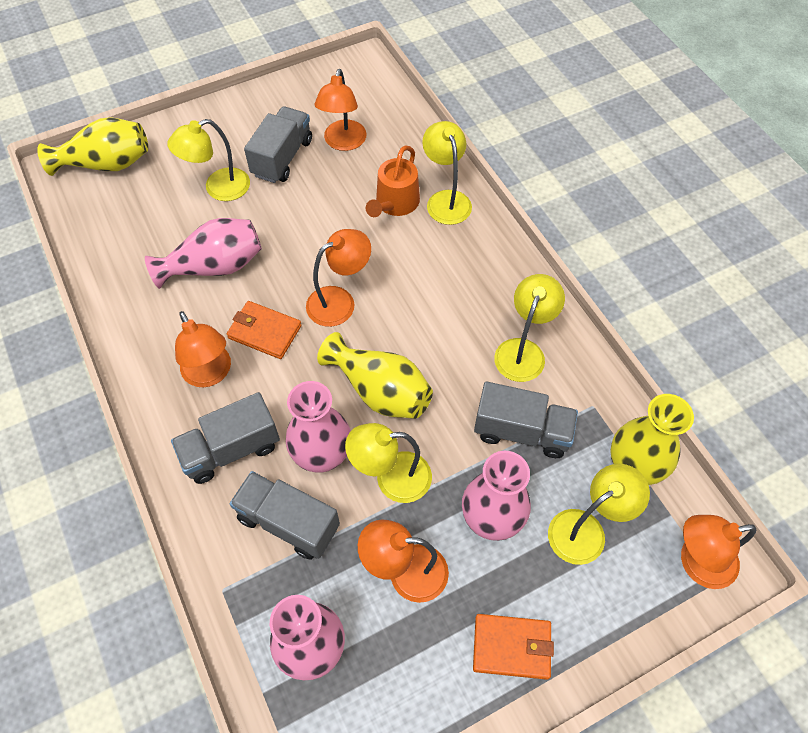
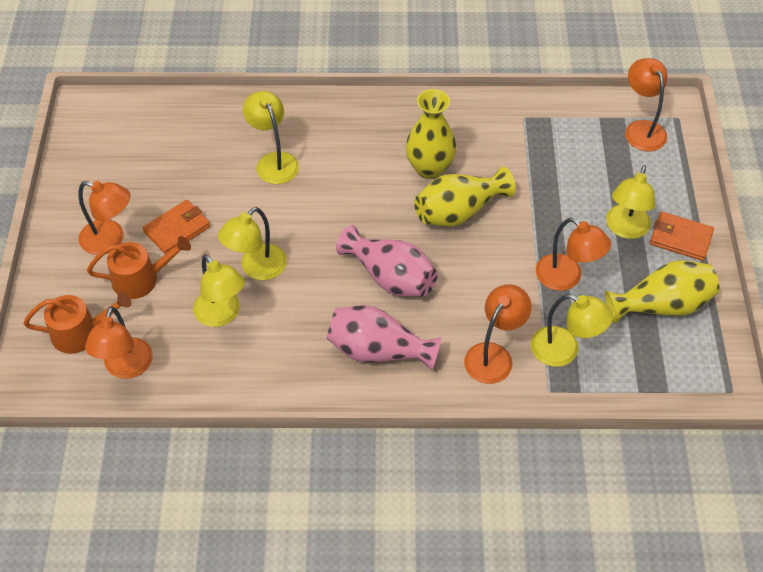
grey truck: [171,392,280,484] [230,471,340,560] [244,106,312,183] [474,382,578,458] = 4 -> none = 0
orange watering can: [366,146,420,217] = 1 -> [23,292,132,354] [87,236,191,299] = 2
pink vase: [145,218,262,289] [270,595,345,680] [286,381,351,473] [462,451,531,541] = 4 -> [327,305,441,371] [336,225,438,297] = 2

